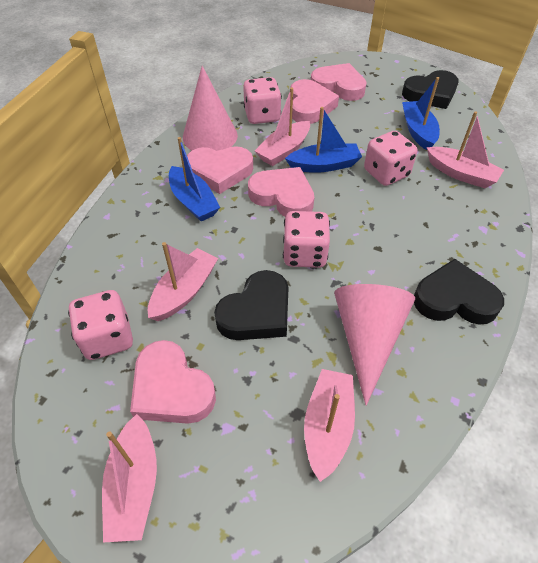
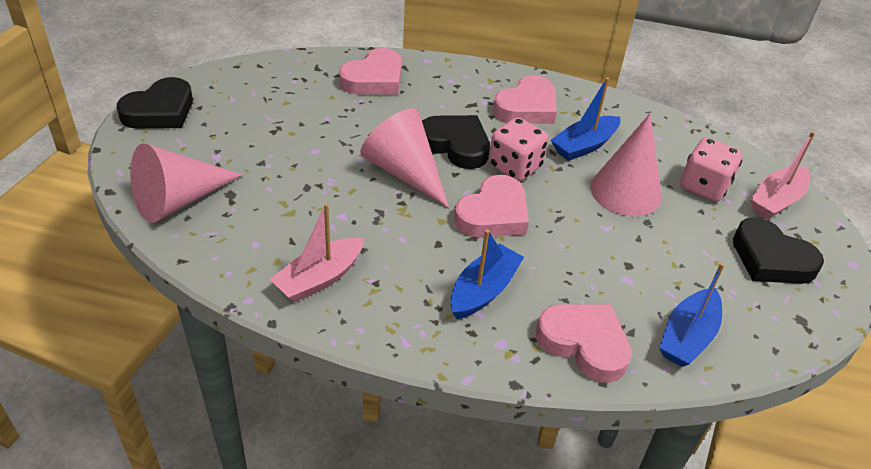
pink boat: [102,414,157,542] [148,242,218,321] [255,88,310,166] [304,369,355,482] [427,111,504,188] = 5 -> [270,203,364,302] [750,131,815,220] = 2
pink cone: [183,66,238,151] [334,284,415,406] = 2 -> [130,143,243,223] [360,108,449,208] [590,114,662,216] = 3
pink dice: [68,290,133,360] [243,77,282,124] [283,211,330,268] [364,131,418,186] = 4 -> [489,117,548,181] [681,138,742,202] = 2
pink heart: [130,340,216,424] [187,146,253,194] [248,167,314,217] [290,79,339,124] [311,63,367,101] = 5 -> [339,48,402,94] [454,175,529,238] [493,75,557,124] [536,304,632,383] = 4

